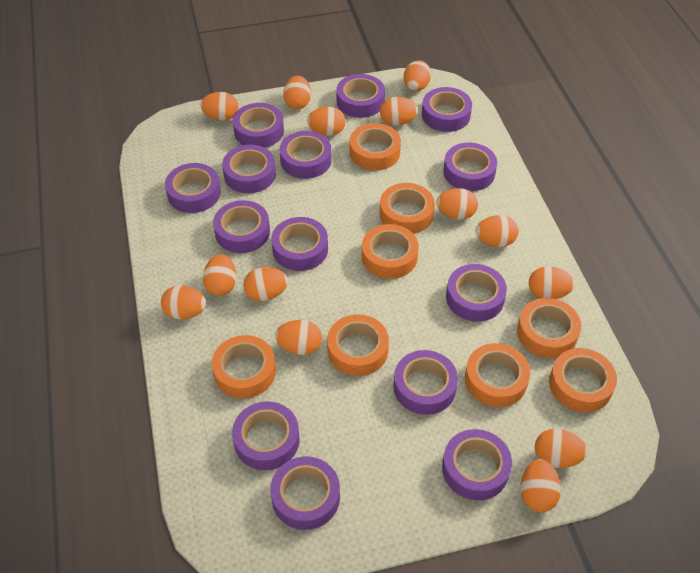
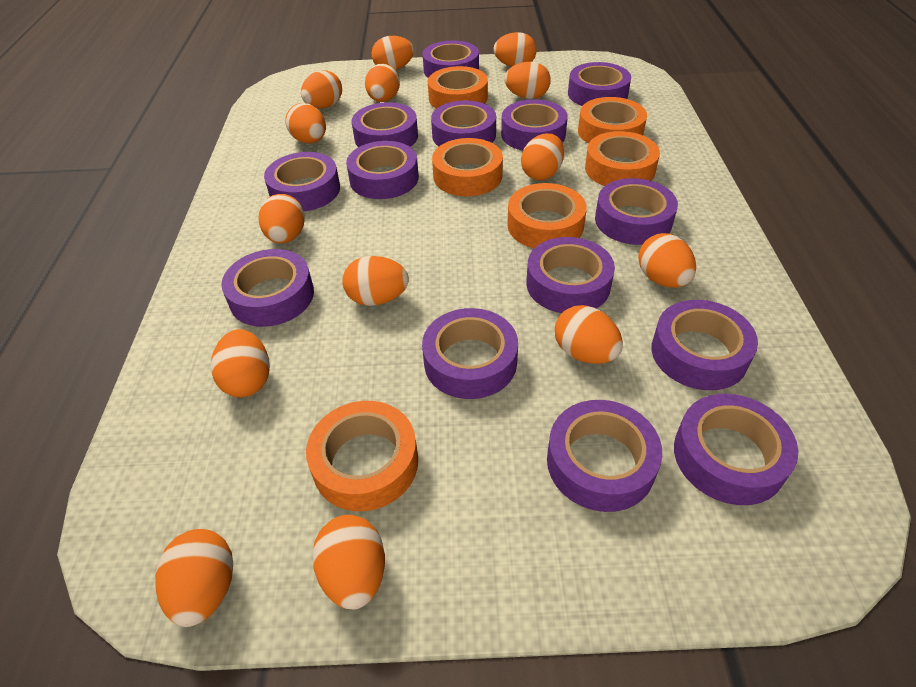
orange tape: [212,335,276,399] [327,315,389,376] [350,123,401,171] [362,224,419,279] [380,183,435,234] [465,343,530,407] [517,298,581,358] [549,348,617,412] = 8 -> [306,401,418,511] [428,66,488,109] [432,138,503,196] [507,183,587,248] [578,97,647,144] [585,131,660,186] = 6

